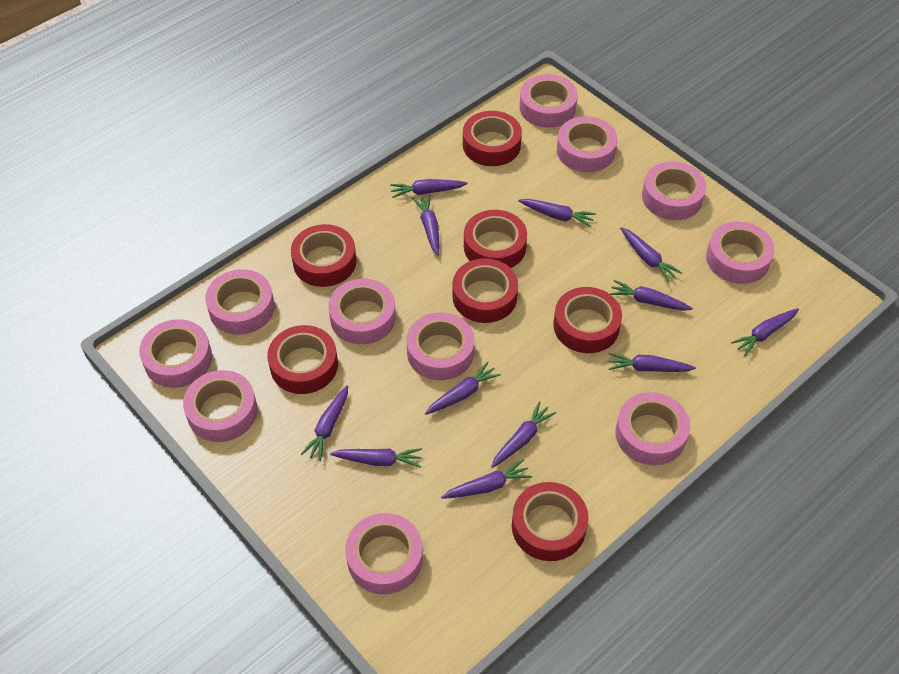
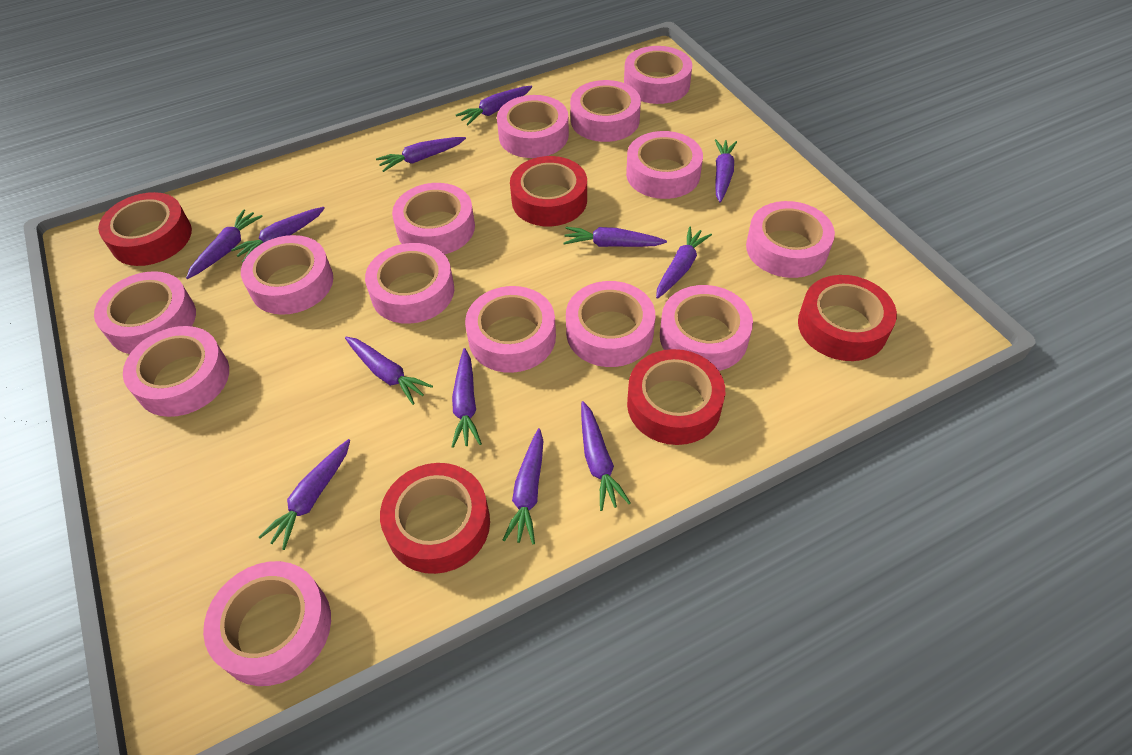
pink tape: [139,319,212,388] [183,370,257,442] [205,269,275,335] [328,279,396,344] [345,513,423,594] [406,312,474,380] [519,74,578,128] [557,116,617,172] [615,392,690,465] [642,161,706,220] [706,221,775,284] = 11 -> [94,271,196,354] [123,326,229,417] [203,561,331,686] [241,235,333,315] [365,243,454,324] [392,183,475,254] [465,286,556,373] [497,95,569,158] [566,281,655,367] [570,80,641,142] [624,46,692,104] [626,131,703,199] [660,285,753,371] [746,201,835,278] = 14
red tape: [267,325,338,394] [291,224,357,287] [453,258,518,323] [463,111,522,166] [464,210,527,268] [512,482,589,561] [553,287,622,353] = 7 -> [98,192,192,266] [380,463,490,574] [510,156,587,226] [627,349,725,445] [798,275,897,361] = 5

